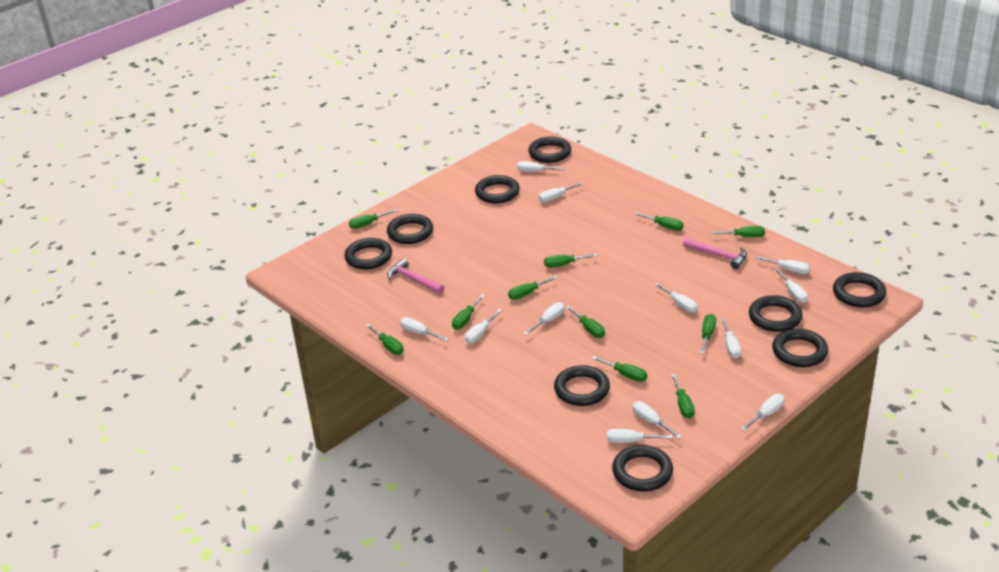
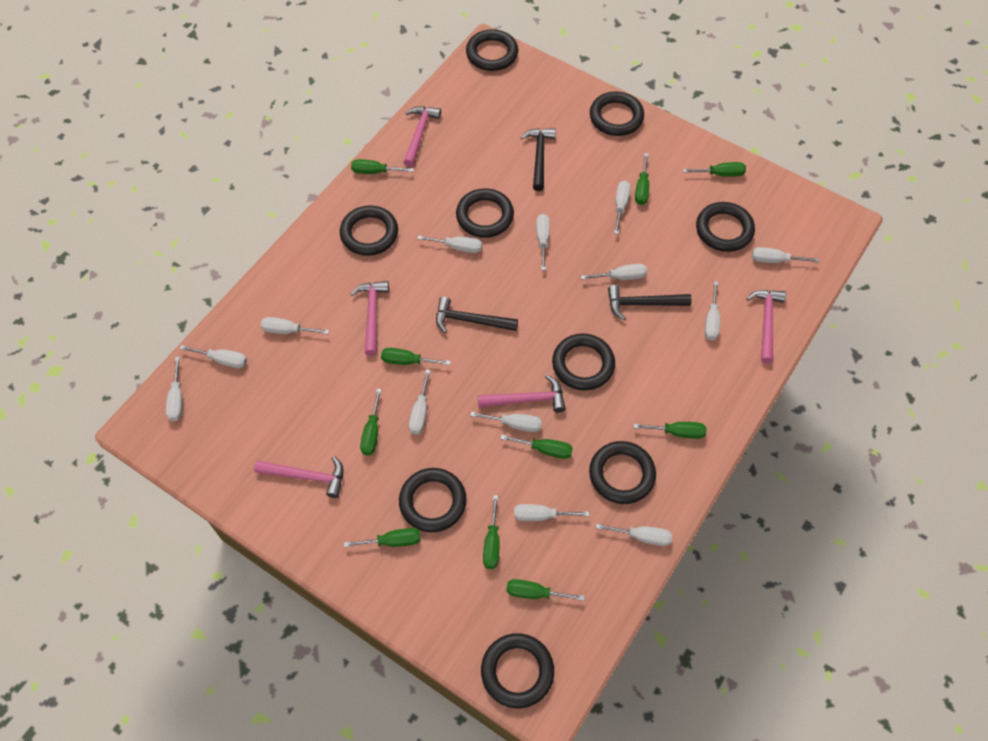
black hammer: none = 0 -> [436,297,518,333] [521,128,556,191] [608,285,692,320] = 3
green screwdriver: [349,209,397,229] [366,324,404,355] [452,294,484,330] [508,276,558,300] [544,254,598,268] [566,306,605,338] [592,356,647,382] [635,212,683,231] [672,374,695,418] [700,314,716,354] [711,226,765,237] = 11 -> [344,528,420,547] [351,159,414,174] [360,389,382,455] [381,348,451,365] [483,495,500,569] [500,435,573,459] [506,579,585,601] [633,422,706,439] [635,153,649,205] [683,162,746,177] = 10
pink hammer: [387,258,445,294] [683,238,747,269] = 2 -> [254,456,344,498] [351,281,389,356] [403,106,441,167] [478,375,566,413] [746,290,786,364] = 5
white screwdriver: [400,317,448,341] [465,309,502,344] [517,161,566,172] [524,302,565,335] [539,182,583,202] [607,429,672,443] [632,402,682,439] [654,283,698,313] [721,318,741,358] [741,394,785,431] [755,256,810,274] [775,269,808,303] = 12 -> [166,356,183,421] [180,345,247,368] [261,317,329,334] [409,369,431,435] [417,235,482,253] [470,412,542,432] [514,504,589,521] [536,214,550,270] [581,264,647,280] [596,524,672,546] [614,181,631,234] [705,281,720,341] [752,247,819,263] = 13

